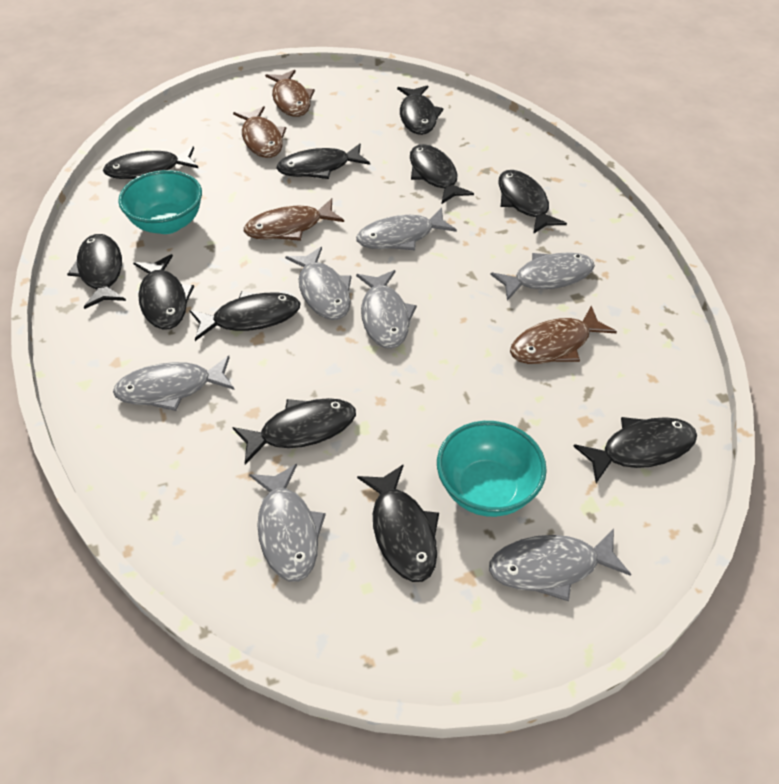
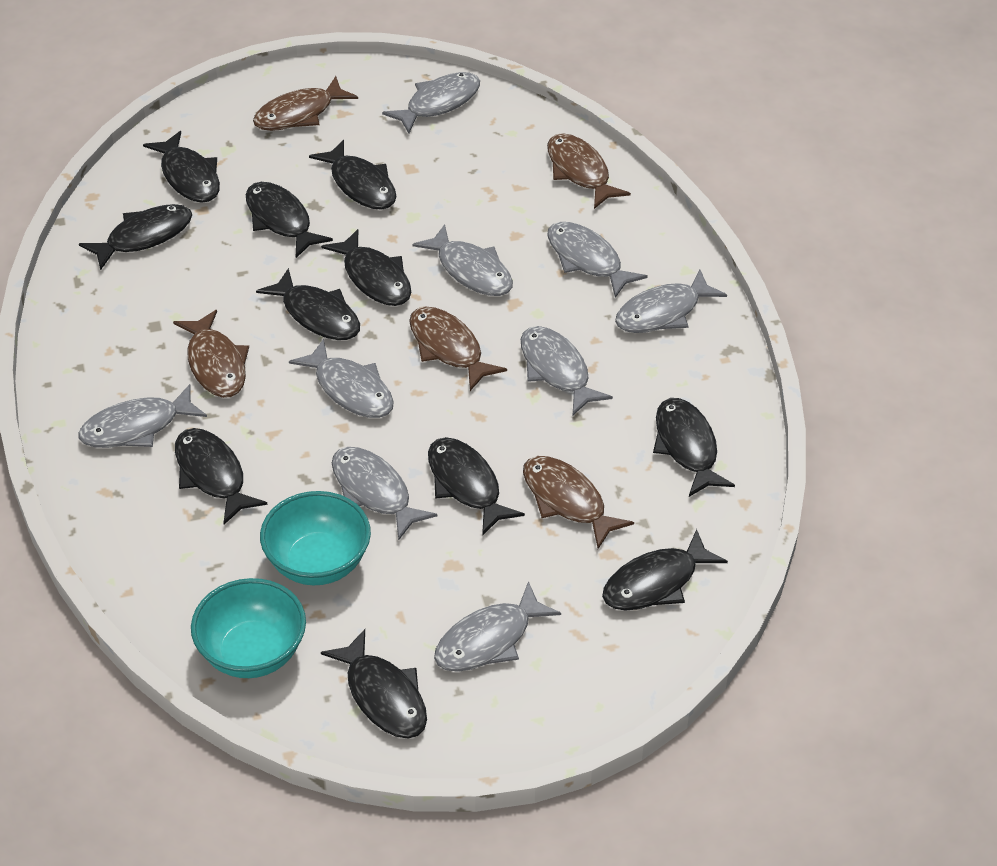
brown fish: [233,106,286,158] [244,198,344,241] [265,70,315,117] [510,306,617,364] = 4 -> [173,310,249,398] [253,76,358,131] [409,307,507,391] [523,456,634,549] [547,133,631,209] = 5
grey fish: [113,356,234,411] [249,464,326,582] [285,247,352,320] [356,207,457,250] [356,270,417,349] [489,529,631,601] [490,252,595,301] = 7 -> [78,384,207,448] [289,339,394,418] [332,447,437,541] [382,72,480,133] [412,224,513,296] [434,581,561,672] [521,326,613,415] [547,222,648,298] [615,270,727,333] = 9

